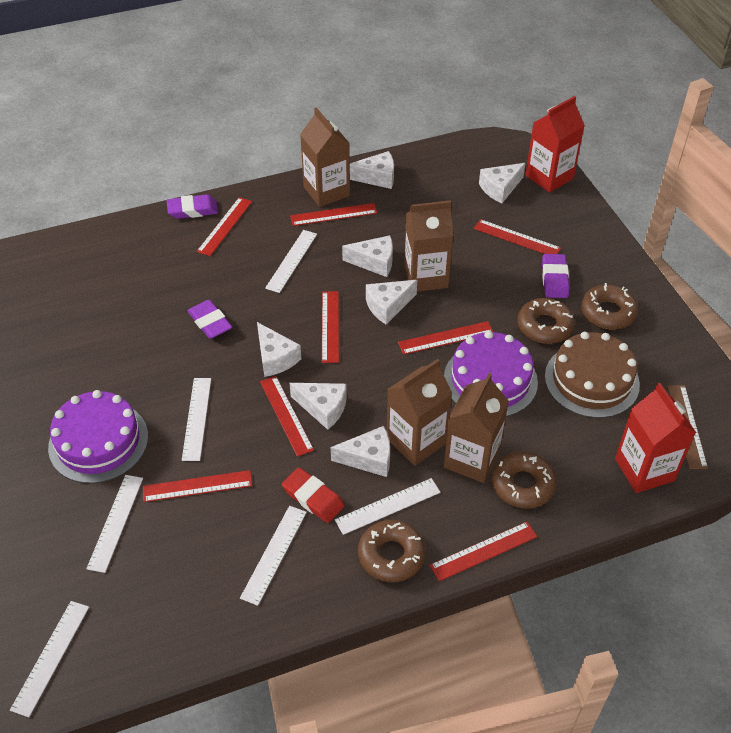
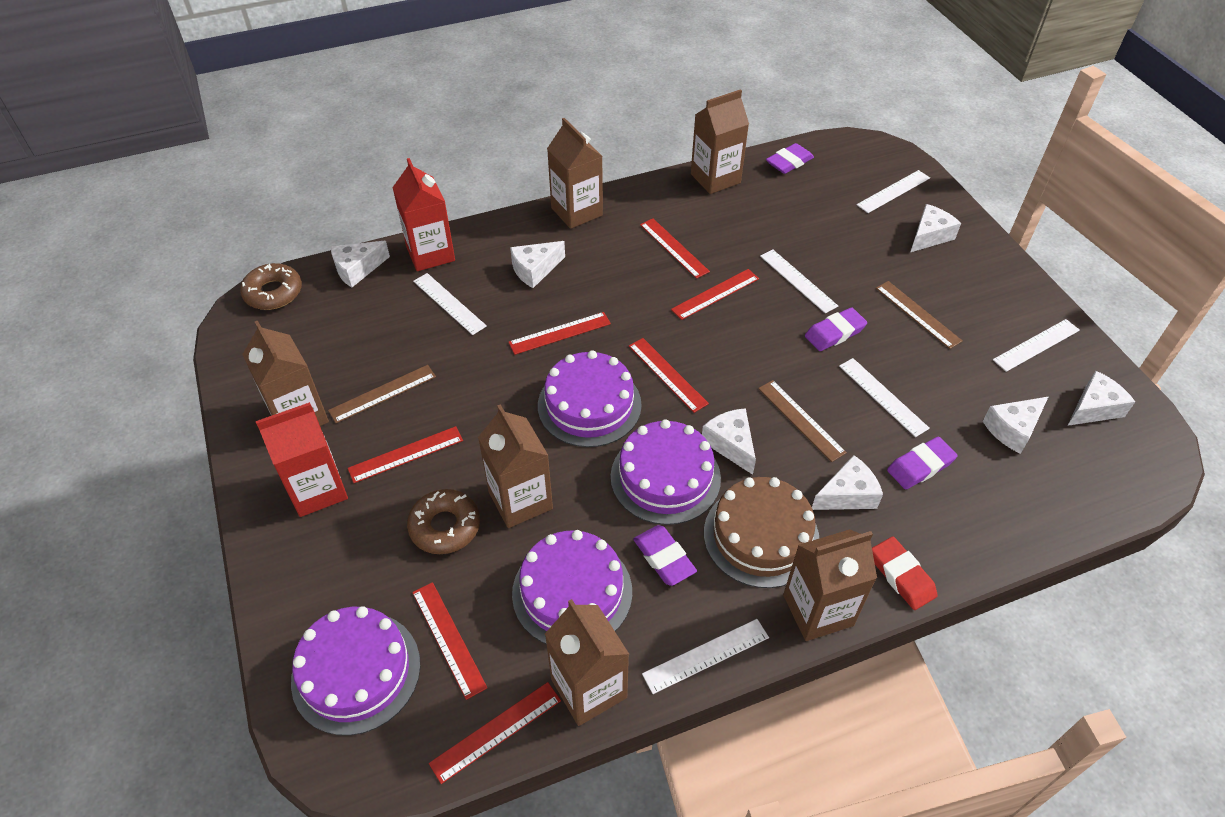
brown carton: [300,107,350,207] [387,359,452,466] [404,200,454,292] [444,373,509,483] = 4 -> [242,321,329,426] [478,404,553,528] [545,599,629,726] [547,118,603,229] [691,89,749,194] [783,529,877,641] = 6
brown donut: [358,520,425,582] [492,451,556,509] [517,298,575,344] [581,283,638,329] = 4 -> [240,263,302,310] [407,489,480,554] = 2
brown ruler: [668,385,708,469] = 1 -> [328,365,436,423] [758,380,847,462] [876,281,962,349] = 3
purple cake: [48,390,148,483] [444,331,538,417] = 2 -> [291,606,420,736] [512,530,632,644] [538,350,642,447] [611,419,721,525] = 4
purple eraser: [167,194,218,219] [188,300,232,339] [542,254,569,298] = 3 -> [633,525,697,586] [766,143,814,174] [805,307,867,351] [887,437,958,489] = 4
red ruler: [143,470,252,502] [197,197,252,256] [260,376,314,457] [290,203,377,226] [322,291,339,363] [398,321,493,355] [430,522,537,581] [474,219,561,254] = 8 -> [348,426,463,483] [412,582,487,700] [429,682,561,784] [508,312,611,355] [629,338,709,413] [640,219,710,279] [671,269,759,320] = 7

